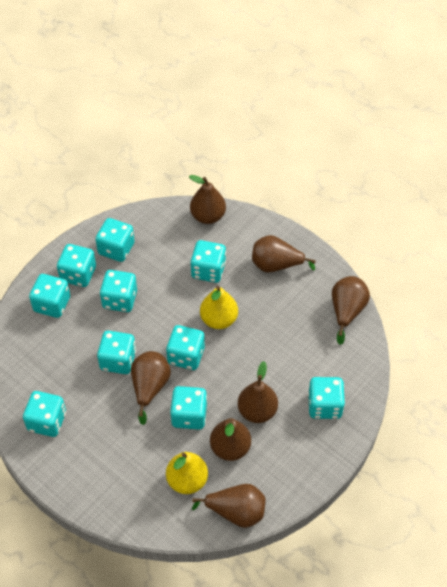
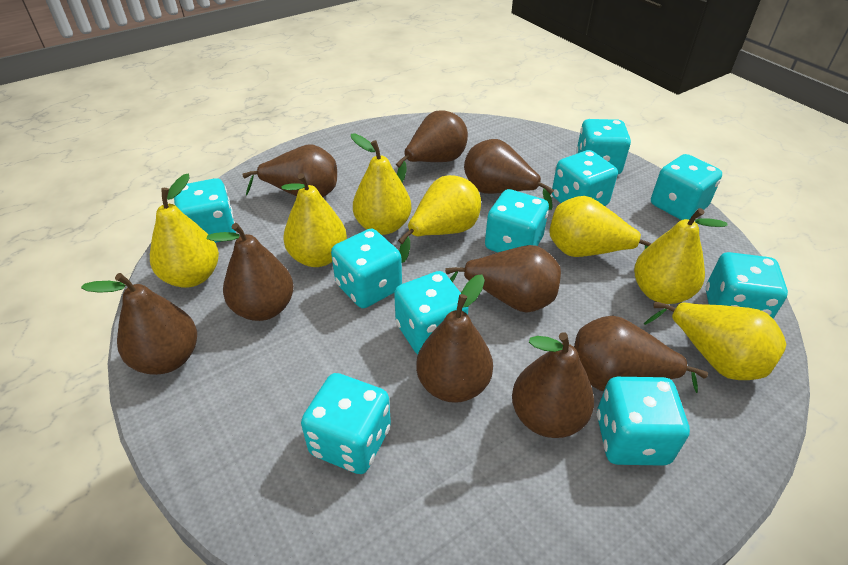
brown pear: [131,351,171,425] [189,175,226,224] [192,484,266,528] [210,418,251,461] [238,361,278,423] [252,235,316,272] [332,276,370,345] = 7 -> [81,273,197,375] [207,223,294,321] [242,145,337,197] [396,110,468,183] [416,274,493,403] [445,245,561,313] [464,139,554,210] [512,332,594,438] [574,316,708,393] = 9
yellow pear: [166,452,208,494] [200,286,238,329] = 2 -> [150,174,219,288] [281,173,347,267] [351,134,411,235] [398,175,481,263] [550,196,652,257] [634,208,727,304] [644,301,786,380] = 7

